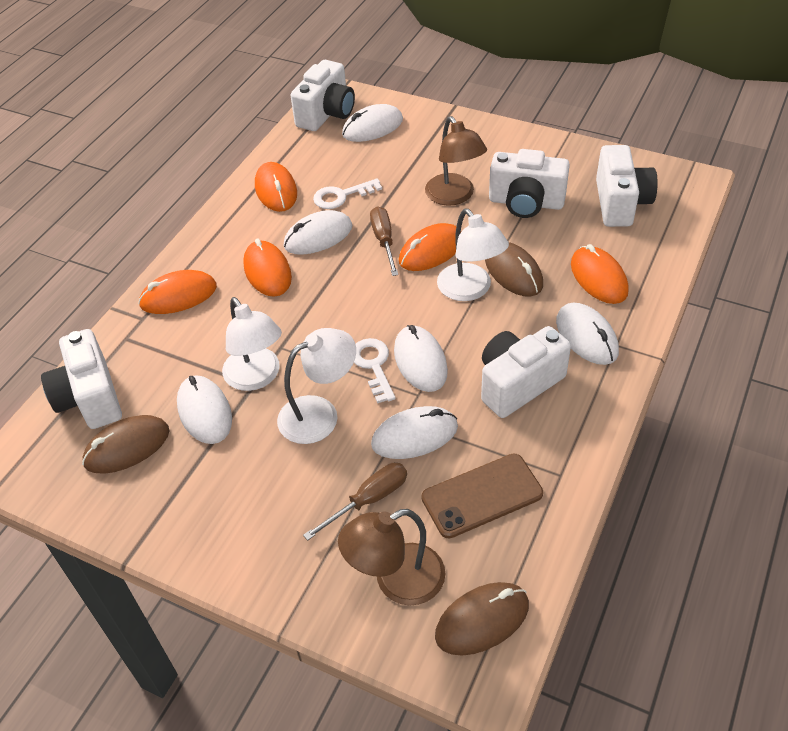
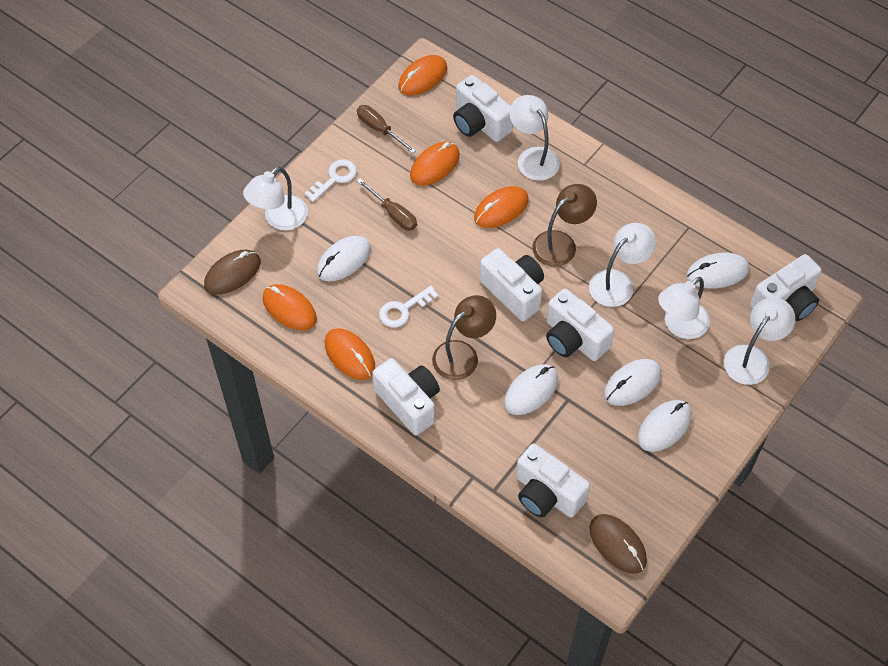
brown mouse: [82,415,170,474] [435,582,529,656] [485,242,543,297] = 3 -> [204,250,261,295] [589,514,647,574] = 2
brown phone: [421,454,543,539] = 1 -> none = 0
white camera: [41,329,122,429] [291,60,355,131] [481,326,571,418] [489,149,570,218] [596,145,658,227] = 5 -> [372,358,440,435] [453,75,513,142] [480,248,544,321] [516,444,590,517] [546,289,614,361] [750,254,822,321] = 6
white lamp: [222,297,282,391] [277,328,356,444] [437,209,509,301] = 3 -> [243,167,308,230] [509,95,560,181] [589,223,656,307] [658,277,710,339] [724,297,795,385] = 5
white mouse: [177,375,232,444] [284,210,352,255] [342,104,403,142] [371,406,458,459] [394,325,448,392] [556,303,619,365] = 6 -> [317,236,371,281] [504,364,558,415] [604,359,661,406] [638,400,692,452] [687,253,749,289] = 5

